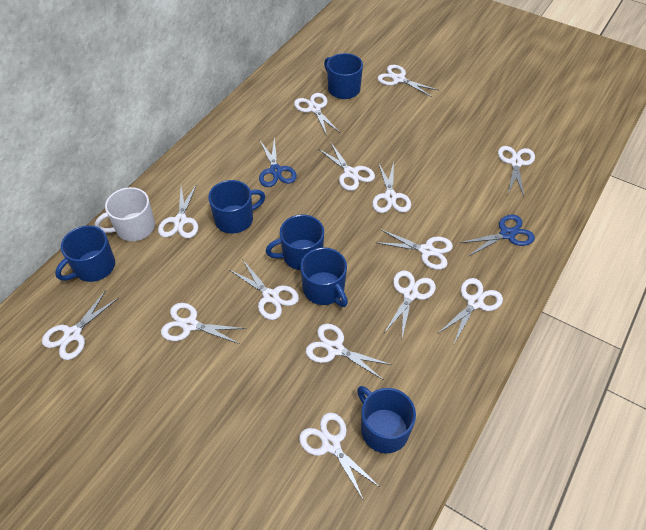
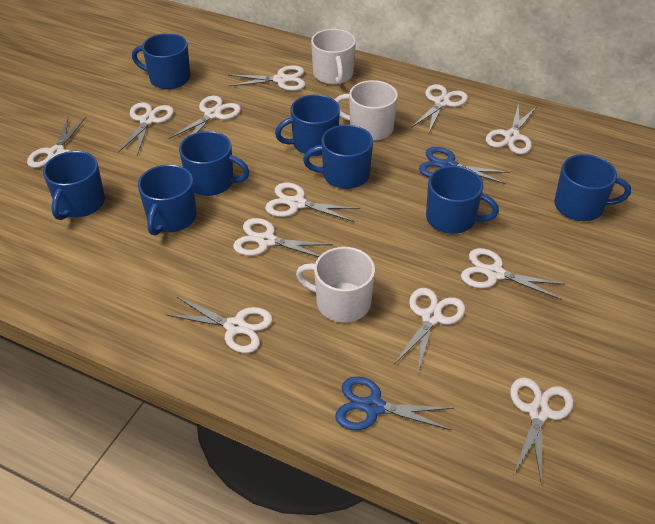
blue mug: [55,225,115,282] [208,180,265,234] [266,215,324,270] [300,248,348,307] [324,53,363,99] [357,386,416,453] = 6 -> [43,151,105,220] [132,33,190,89] [138,164,197,236] [179,131,250,196] [275,95,340,156] [303,125,373,189] [426,166,499,234] [554,154,631,221] = 8
white mug: [95,187,155,241] = 1 -> [296,247,375,322] [311,29,356,84] [335,80,398,141] = 3
white scissors: [42,290,119,360] [158,184,198,238] [161,303,246,344] [230,259,299,320] [294,93,340,136] [299,412,381,501] [306,323,392,380] [318,143,375,191] [372,162,411,213] [375,229,453,270] [377,65,438,97] [384,270,436,338] [439,278,503,343] [498,146,535,196] = 14 -> [27,117,86,168] [118,102,174,155] [165,297,273,353] [169,96,241,139] [228,65,305,91] [233,218,333,257] [265,183,360,222] [395,288,465,372] [411,84,468,132] [461,248,566,300] [486,103,537,154] [510,377,574,484] = 12

